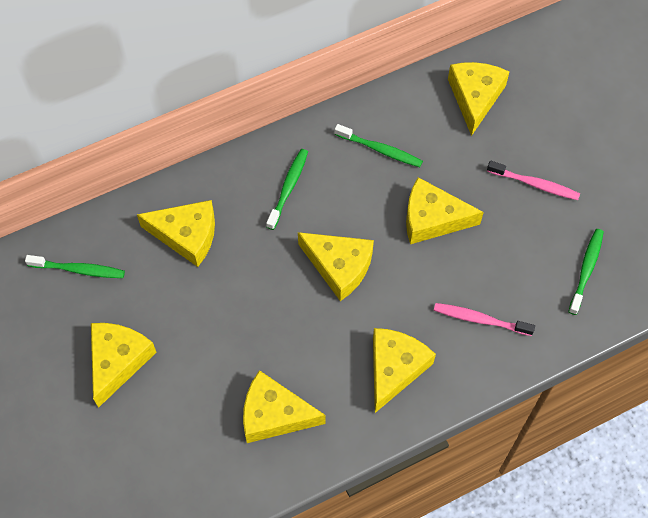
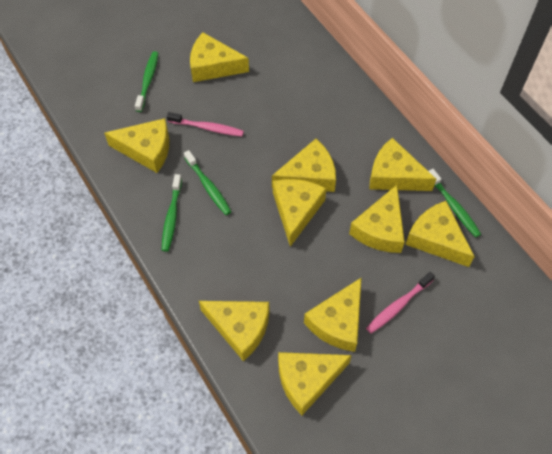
yellow cheese: [91,323,157,408] [137,200,215,267] [243,370,326,443] [298,232,374,301] [373,328,436,413] [406,177,484,244] [448,62,509,136] = 7 -> [104,118,169,173] [190,32,249,82] [199,301,269,361] [272,139,336,192] [273,179,327,247] [278,352,352,415] [304,277,362,352] [349,185,405,253] [369,138,436,191] [405,201,475,267] = 10

